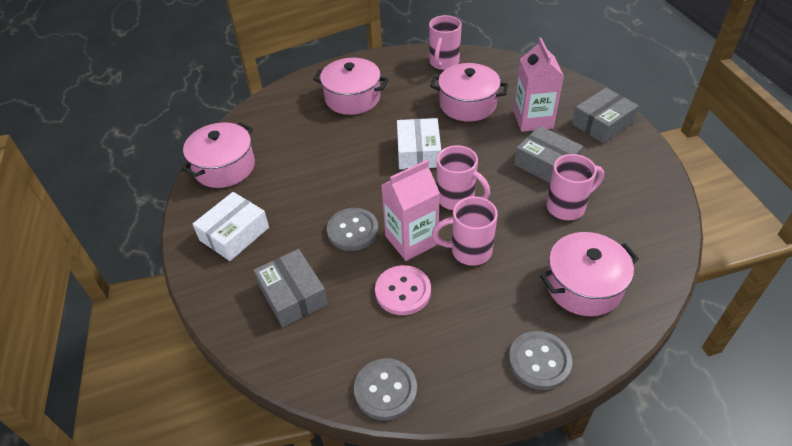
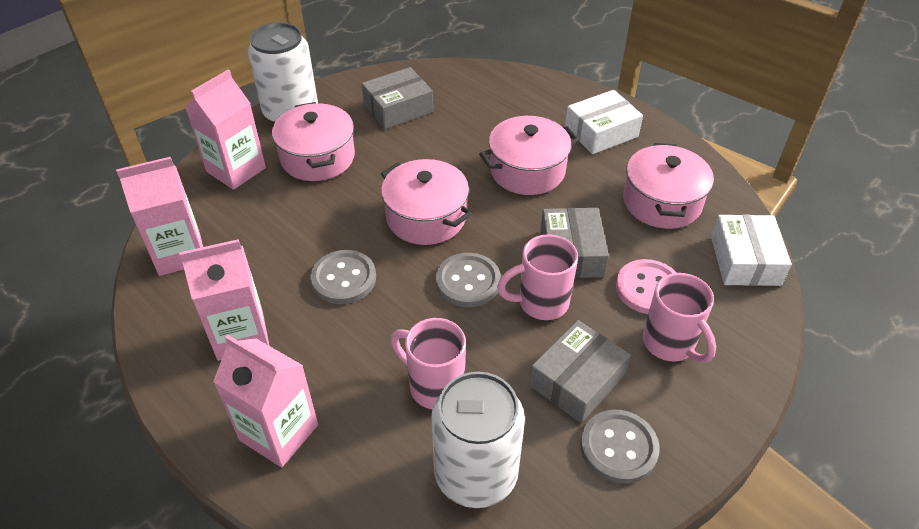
pink carton: [381,160,440,261] [514,37,564,132] = 2 -> [116,157,203,276] [179,239,269,361] [185,69,266,190] [213,335,318,467] = 4
pink mug: [429,15,462,70] [432,197,498,266] [437,145,490,210] [546,154,604,220] = 4 -> [390,318,466,409] [497,234,578,320] [643,273,716,363] = 3
white can: none = 0 -> [248,22,318,123] [431,372,525,508] = 2

